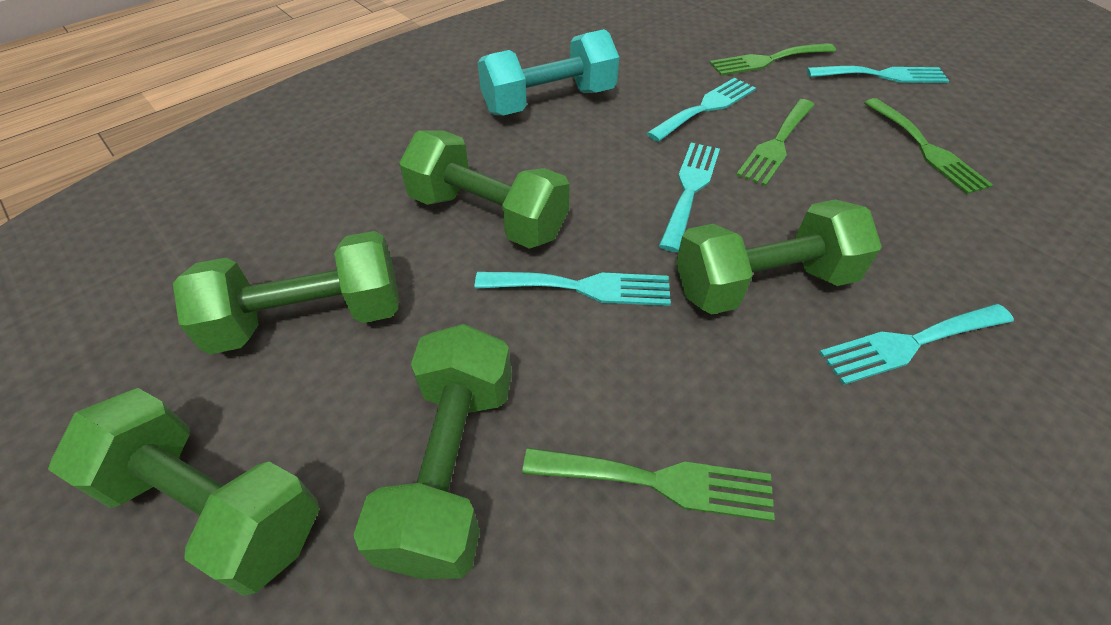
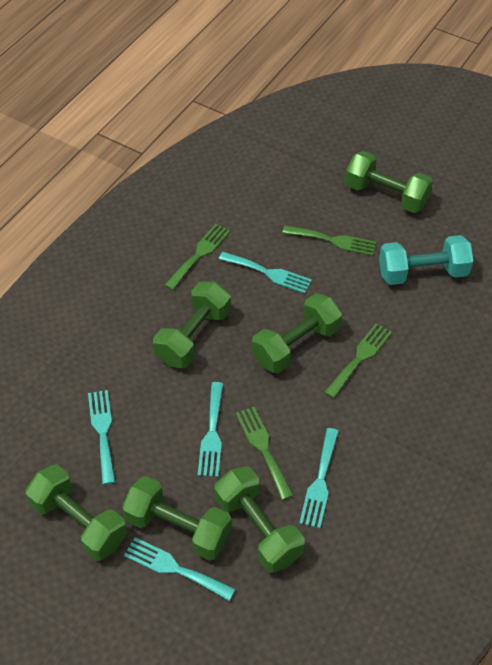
green dumbbell: [48,388,319,596] [173,231,399,354] [353,324,512,579] [399,130,570,249] [676,199,882,315] = 5 -> [25,465,127,561] [122,476,232,561] [153,281,231,368] [215,466,304,573] [252,293,342,373] [345,151,433,213] = 6

